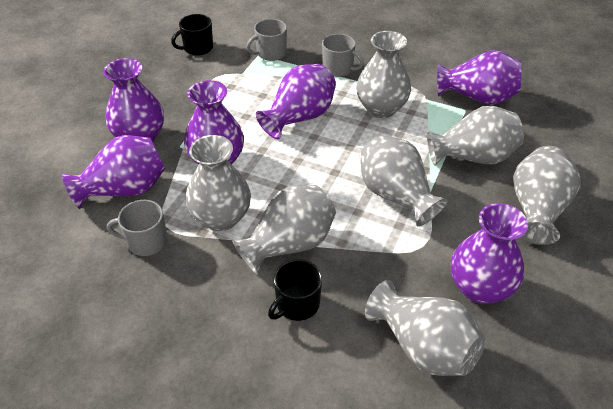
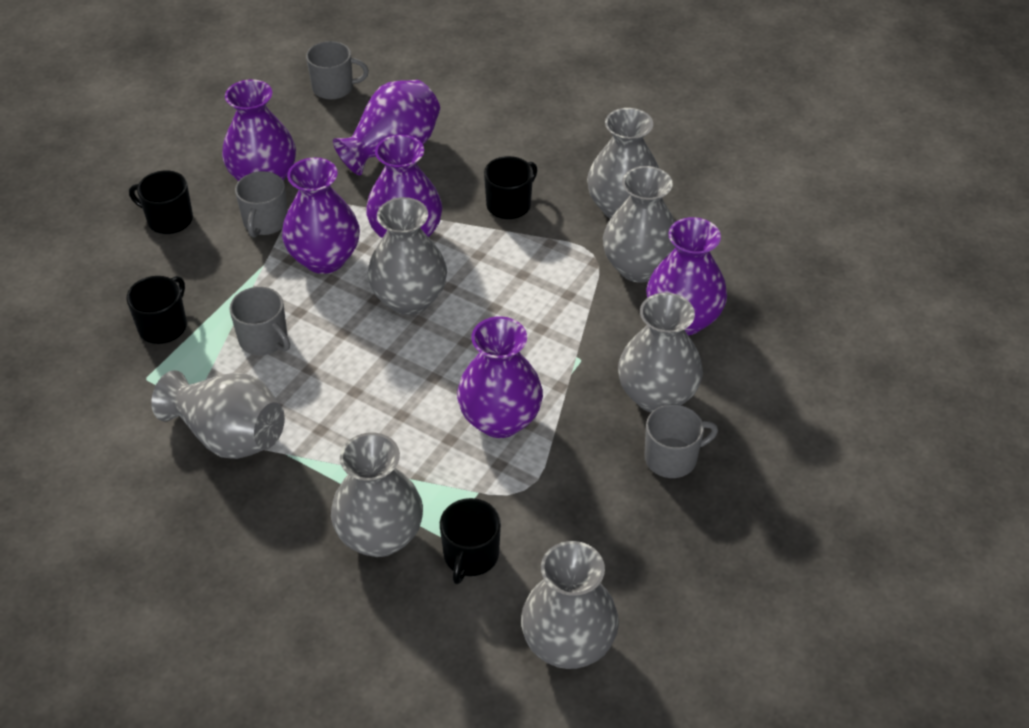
black mug: [171,14,213,56] [268,259,322,321] = 2 -> [126,276,187,344] [129,171,193,234] [440,498,501,584] [484,156,537,219] = 4
grey mug: [107,200,168,256] [246,19,287,61] [322,34,364,77] = 3 -> [229,287,290,355] [235,171,288,238] [306,41,369,100] [644,404,718,478] = 4

